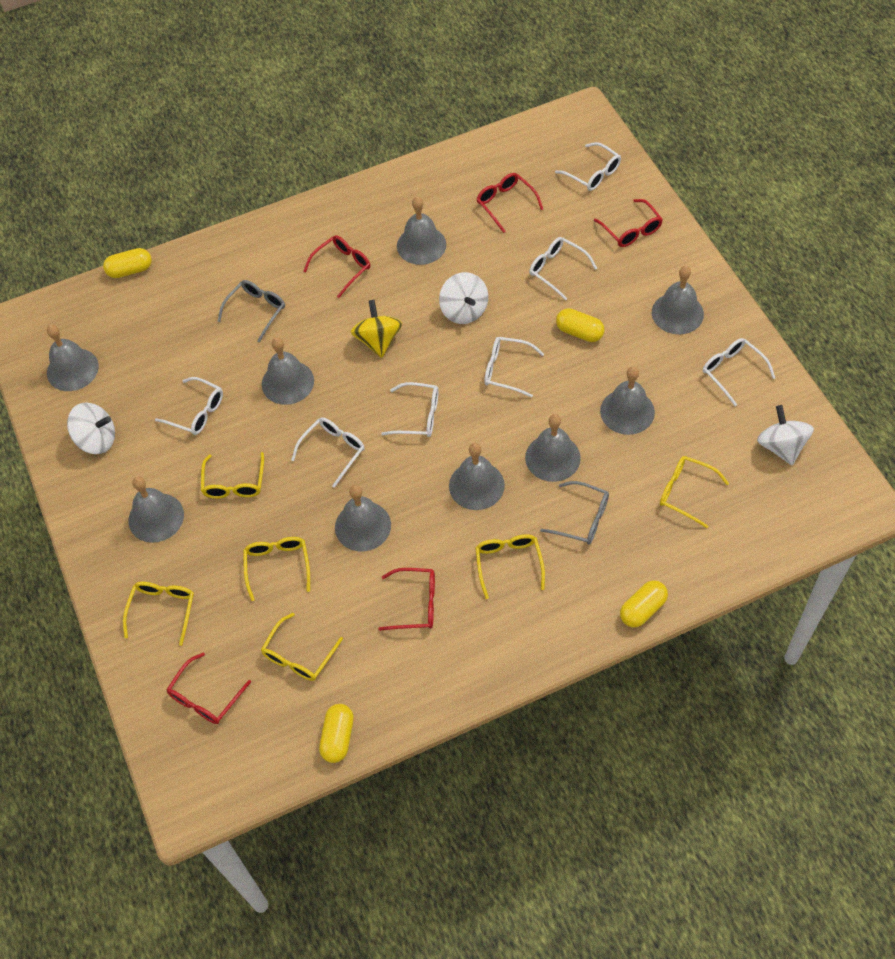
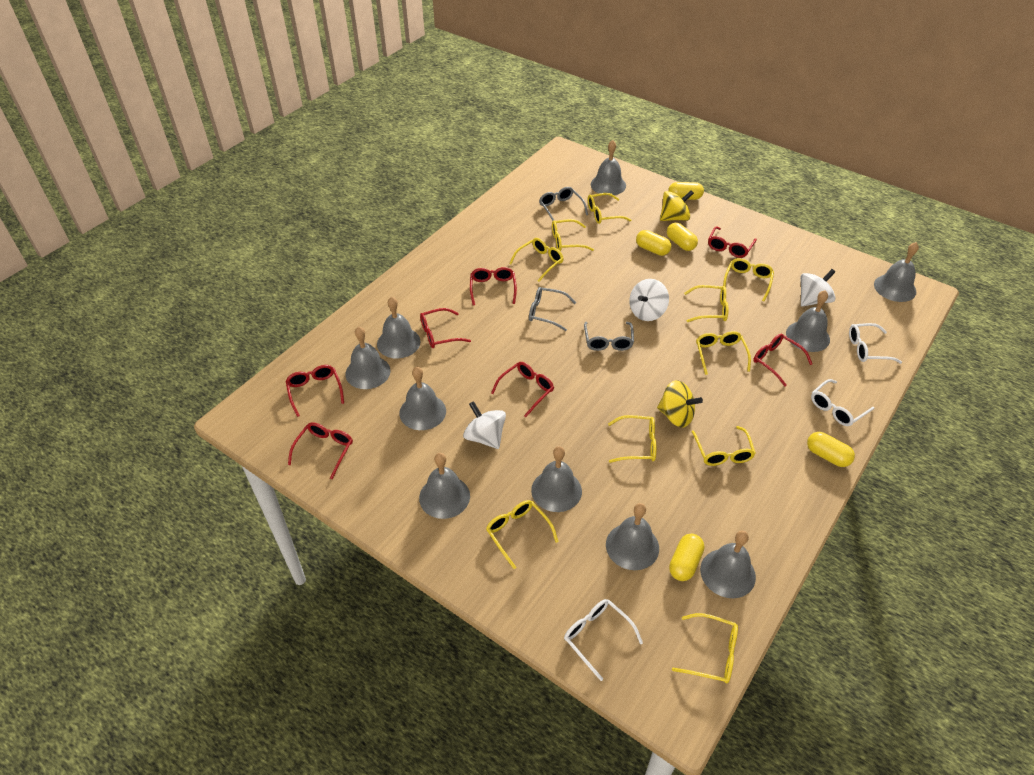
grey bell: [47,325,99,391] [128,476,184,543] [262,337,314,405] [335,485,391,551] [397,197,446,265] [449,443,505,510] [525,414,581,482] [600,367,655,435] [652,266,704,334] = 9 -> [345,327,390,389] [377,297,421,358] [399,367,446,430] [419,453,470,519] [531,446,582,512] [591,140,626,196] [606,503,659,570] [700,531,756,598] [786,290,830,352] [874,242,919,302] = 10
grey glasses: [218,280,285,342] [540,481,609,544] = 2 -> [529,287,576,331] [539,187,588,221] [584,322,634,351] = 3
red glasses: [166,653,251,724] [303,235,371,298] [378,568,435,631] [476,173,543,233] [594,199,663,247] = 5 -> [286,365,344,417] [288,422,353,479] [420,308,471,348] [470,267,517,306] [491,362,554,417] [708,226,757,258] [753,334,812,386] = 7
white glasses: [155,377,223,435] [291,418,365,488] [381,382,439,437] [484,337,544,398] [529,237,597,300] [555,142,621,191] [703,338,775,406] = 7 -> [564,599,643,681] [811,379,874,426] [849,323,902,364] = 3
yellow capsule: [103,248,152,278] [319,704,354,763] [556,308,605,342] [620,580,668,628] = 4 -> [636,230,671,256] [667,223,698,251] [668,182,704,200] [669,534,704,581] [807,432,855,467] = 5
yellow glasses: [123,582,194,646] [201,452,264,499] [243,537,310,601] [261,613,343,681] [475,534,545,599] [660,456,729,528] = 6 -> [486,500,559,569] [509,238,564,282] [552,219,594,251] [588,193,631,224] [608,415,656,463] [672,613,738,684] [684,285,728,322] [692,426,756,466] [696,331,751,375] [723,258,774,301] = 10
yellow spinning top: [351,299,402,358] = 1 -> [657,380,703,427] [660,190,694,221] = 2

